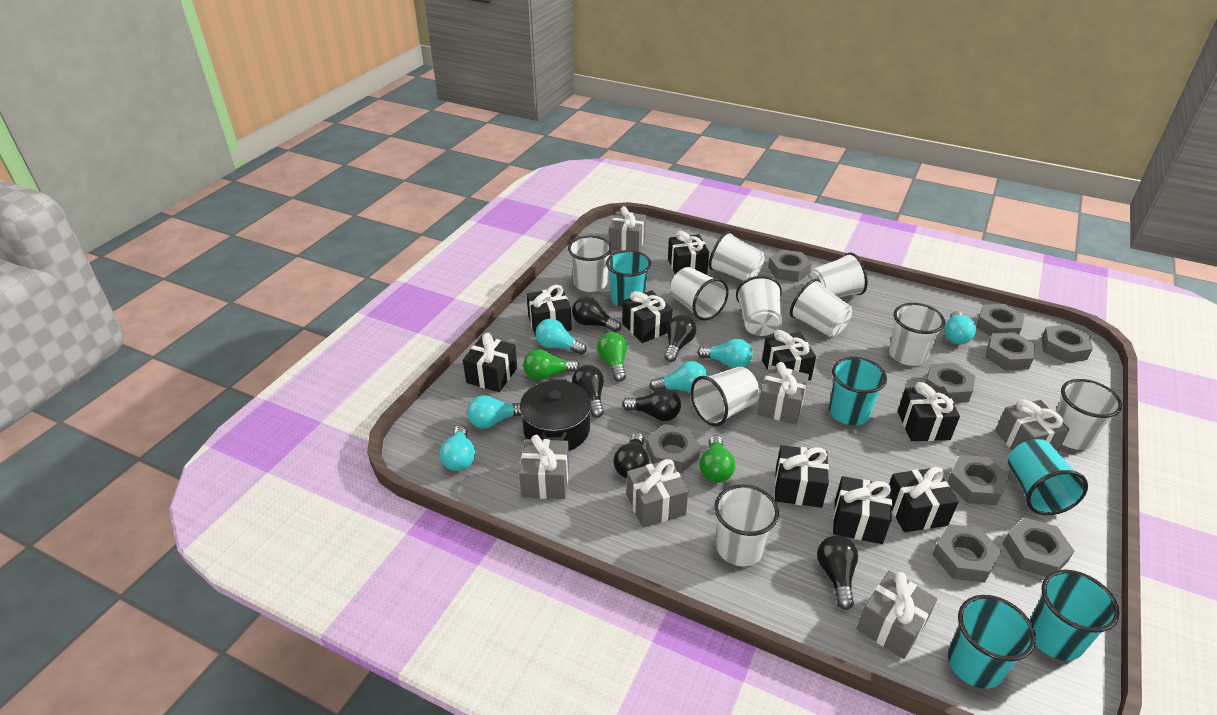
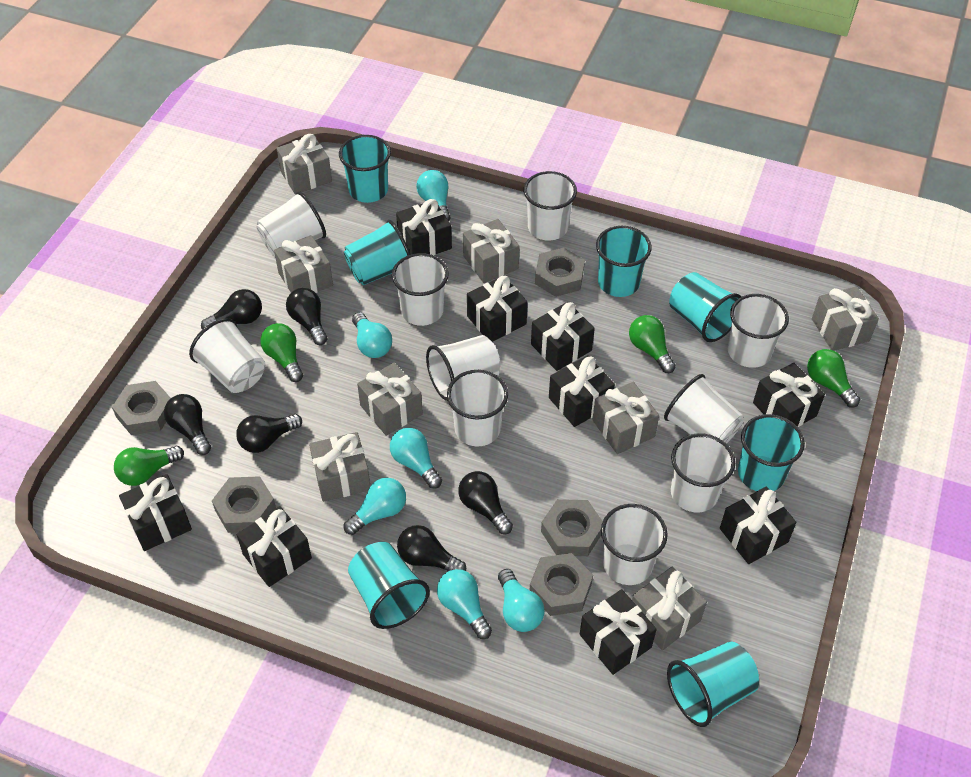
black pot: [520,379,591,451] = 1 -> none = 0
green light bulb: [523,349,580,380] [597,332,627,382] [700,435,735,483] = 3 -> [114,446,184,486] [260,323,303,382] [629,315,676,373] [807,349,860,408] = 4
grey gift: [519,435,569,499] [609,206,646,252] [627,459,688,528] [757,362,809,425] [857,570,937,659] [995,399,1070,452] = 6 -> [274,235,333,293] [276,134,332,195] [309,432,370,502] [357,363,423,436] [463,219,520,283] [592,382,659,454] [632,567,707,650] [812,286,879,351] = 8
grey nut: [646,424,700,473] [768,249,812,282] [925,363,975,403] [932,524,1001,583] [948,455,1009,505] [976,304,1025,337] [985,332,1036,370] [1003,518,1074,577] [1041,324,1093,363] = 9 -> [112,381,171,435] [212,476,276,533] [530,553,593,616] [535,248,585,297] [541,499,603,556] = 5
turquoise cup: [606,250,651,307] [829,357,887,425] [948,595,1036,689] [1008,439,1088,515] [1030,570,1120,661] = 5 -> [339,135,391,203] [344,220,411,285] [348,542,430,629] [596,226,652,297] [667,641,759,727] [669,272,741,342] [738,414,805,491] = 7

